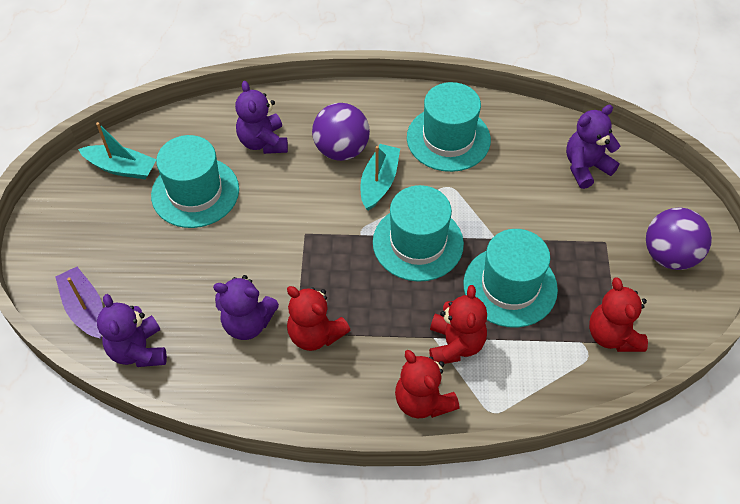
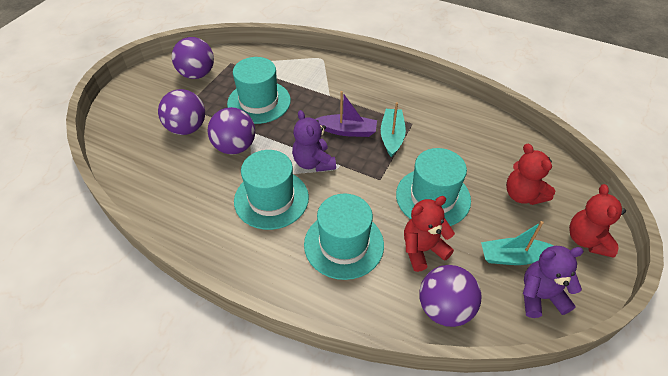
purple ball: [312,103,370,161] [646,208,712,270] = 2 -> [158,89,205,135] [172,37,214,79] [208,107,255,155] [419,265,481,327] = 4
purple teddy bear: [97,294,167,367] [213,275,279,340] [235,81,288,154] [566,105,620,189] = 4 -> [292,110,336,172] [523,246,584,318] = 2
red teddy bear: [287,286,350,351] [395,350,460,418] [429,285,487,364] [589,277,648,352] = 4 -> [404,196,455,272] [506,144,555,205] [569,184,626,258] = 3

